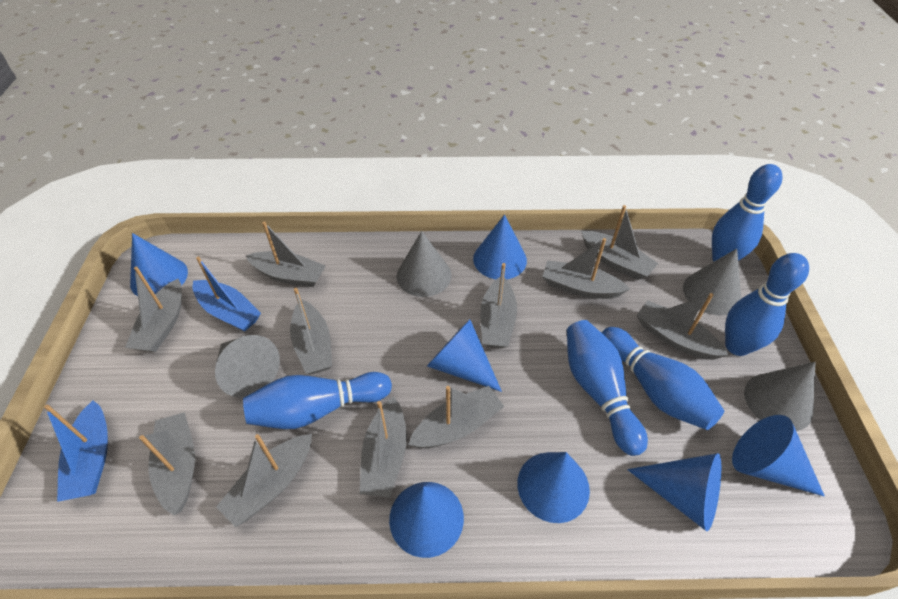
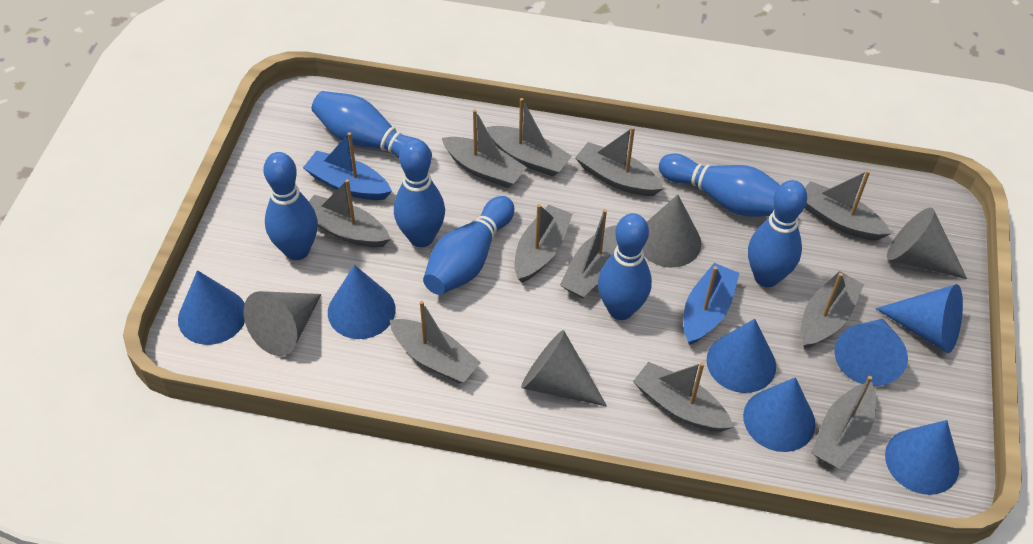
blue bowling pin: [243,372,392,429] [567,320,648,456] [602,327,724,430] [712,164,782,261] [725,253,809,356] = 5 -> [263,152,318,260] [311,91,432,158] [394,139,445,247] [423,196,514,295] [598,213,652,320] [659,154,780,217] [748,180,807,287] = 7

